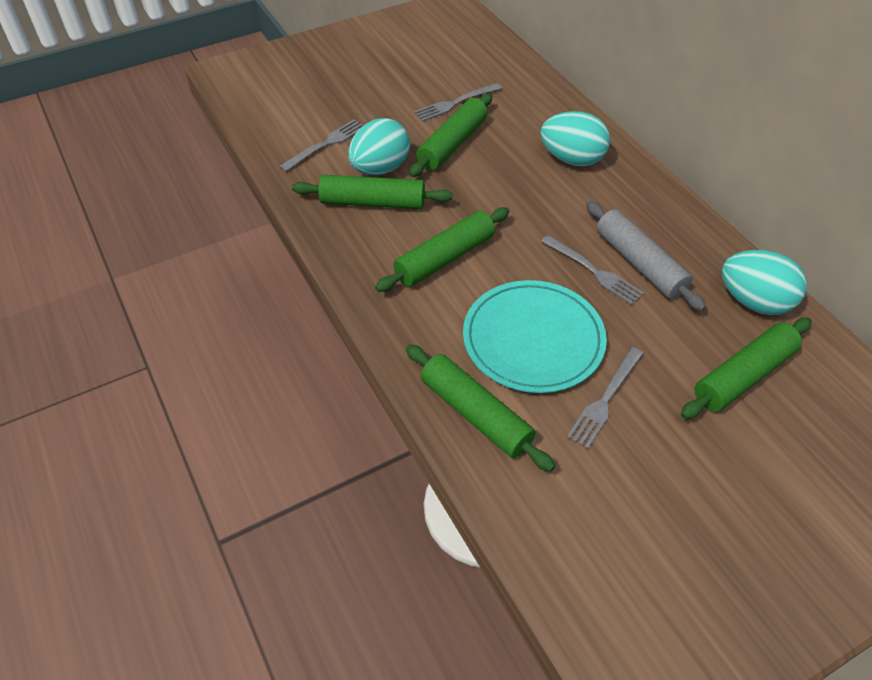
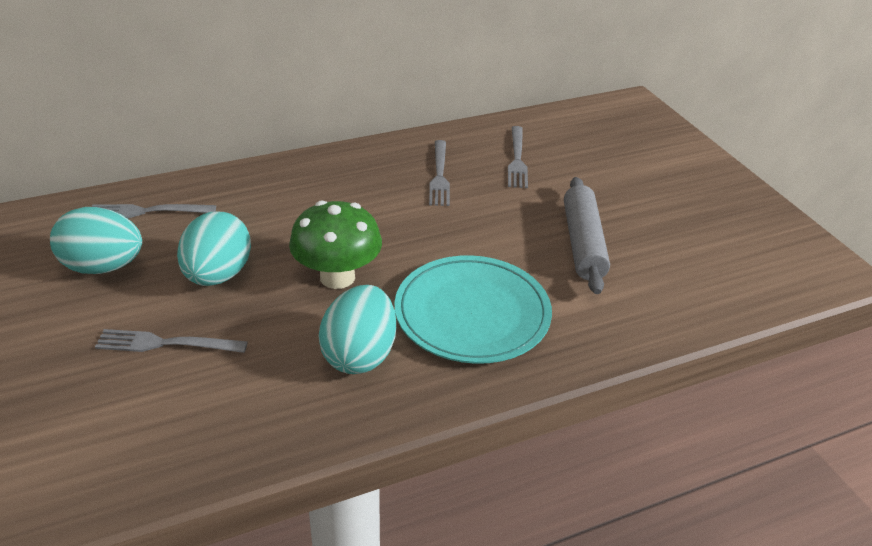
green mushroom: none = 0 -> [289,200,382,289] = 1
green rolling pin: [292,175,453,209] [375,207,509,292] [406,344,555,472] [409,93,492,177] [681,318,812,419] = 5 -> none = 0

